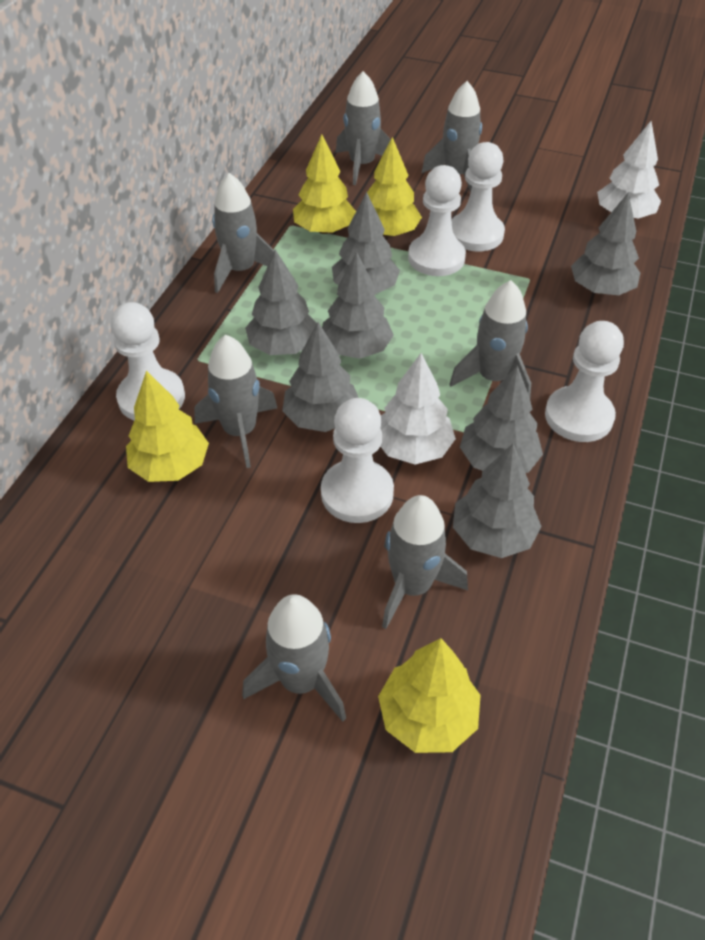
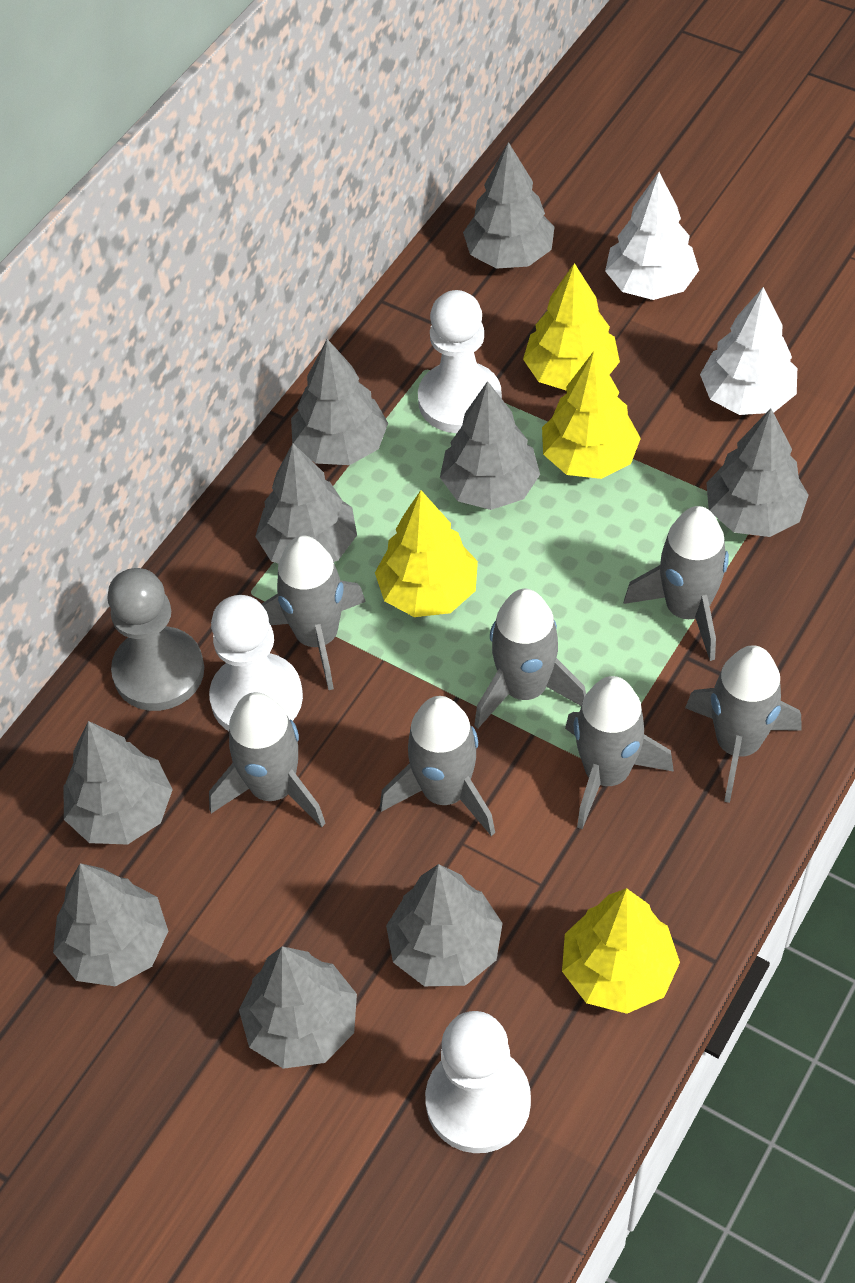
grey pawn: none = 0 -> [107,568,204,711] = 1
grey tree: [245,250,317,355] [282,322,359,432] [322,252,394,359] [332,192,400,294] [453,443,542,558] [460,365,543,473] [571,192,640,295] = 7 -> [53,863,168,987] [63,721,173,845] [239,946,357,1069] [255,443,357,564] [291,339,388,465] [386,864,503,986] [440,381,540,510] [463,142,555,269] [706,409,809,537] = 9
white pawn: [111,302,185,421] [321,398,394,523] [408,165,466,276] [452,142,505,251] [545,321,624,442] = 5 -> [209,595,303,731] [418,290,502,433] [425,1011,531,1153] = 3

